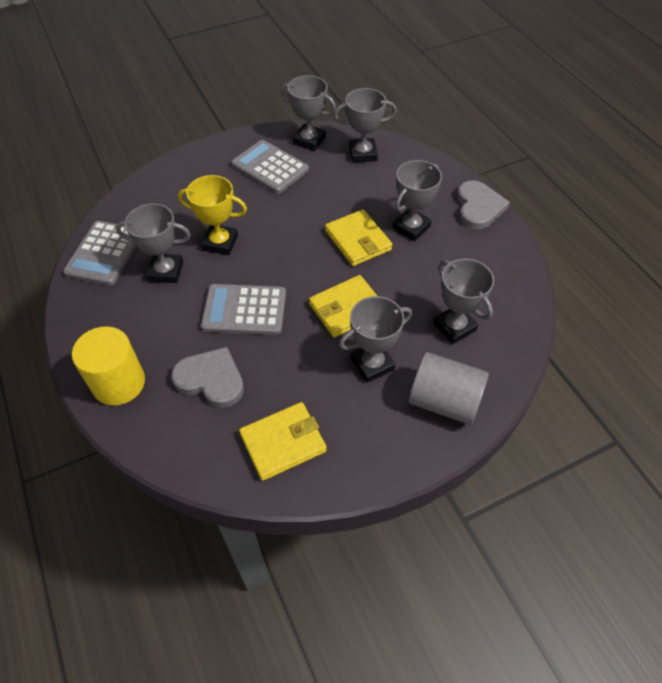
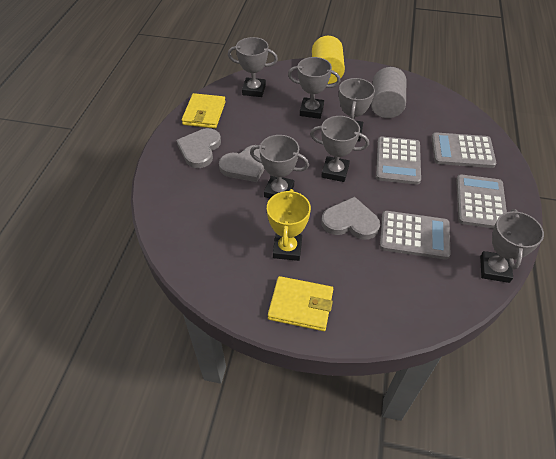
grey calculator: [63,221,136,286] [201,284,286,335] [231,140,309,194] = 3 -> [376,136,421,185] [380,211,451,260] [432,133,496,168] [456,174,507,229] = 4
grey heart: [171,347,244,408] [457,180,510,230] = 2 -> [176,128,221,168] [219,145,265,182] [321,197,380,240] = 3
yellow wallet: [239,402,327,481] [309,275,377,338] [325,209,392,266] = 3 -> [182,93,226,128] [268,276,333,331] = 2

